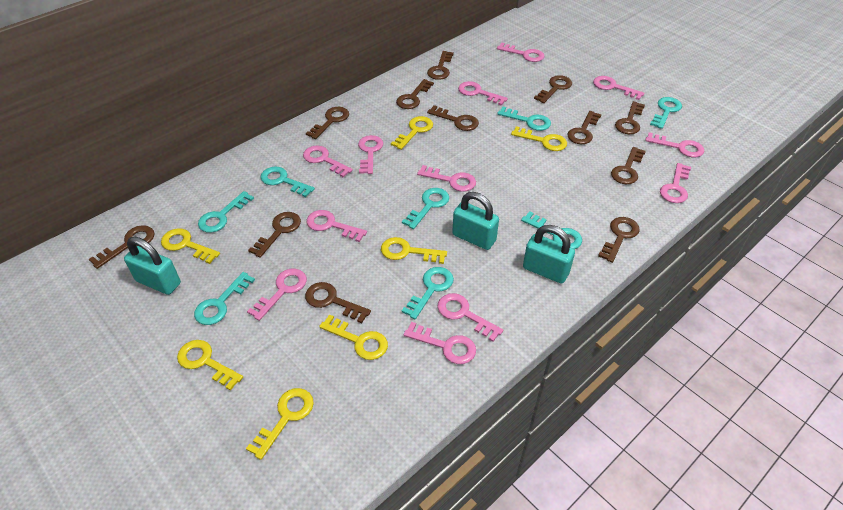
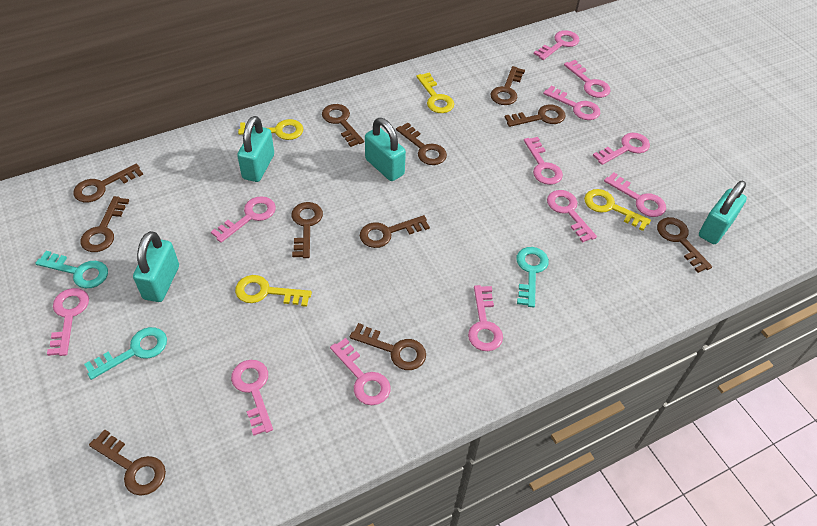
brown key: [89,225,154,269] [248,212,301,258] [305,282,371,323] [306,107,349,139] [396,79,434,109] [427,51,454,80] [427,105,479,131] [534,75,572,103] [568,111,601,144] [598,217,640,263] [611,147,646,184] [615,101,645,134] = 12 -> [73,164,143,202] [80,196,129,252] [89,429,166,496] [291,202,323,258] [322,104,364,147] [350,323,426,370] [360,215,430,248] [396,123,447,165] [490,66,525,105] [505,105,565,127] [657,217,712,273] = 11
turquoise key: [194,272,255,325] [198,191,254,233] [261,167,315,197] [402,188,449,229] [402,267,454,319] [497,107,551,131] [521,211,582,249] [650,97,682,129] = 8 -> [35,251,108,288] [84,327,167,380] [516,247,549,308] = 3
turquoise padlock: [124,237,181,295] [452,192,499,250] [523,225,575,284] = 3 -> [133,231,179,302] [237,116,274,182] [365,118,406,181] [699,181,747,244] = 4
yellow key: [161,228,220,264] [177,340,243,391] [246,388,314,460] [319,314,388,360] [381,237,447,264] [391,116,433,150] [511,126,567,151] = 7 -> [235,275,312,307] [238,119,303,140] [416,73,454,113] [584,189,651,231] = 4

